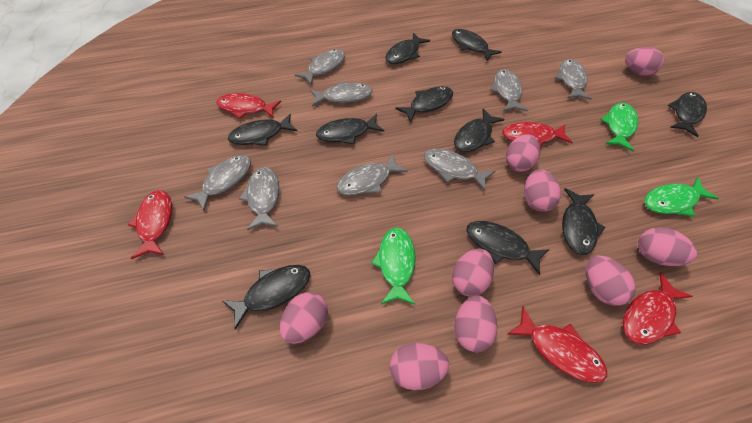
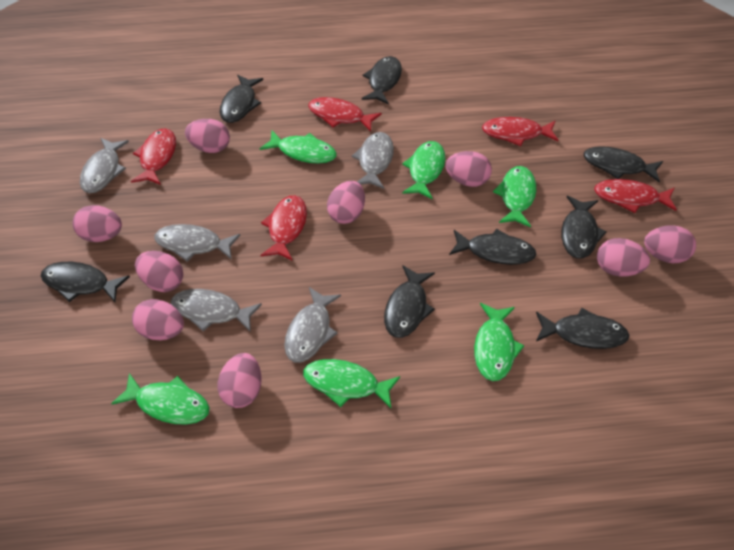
black fish: [222,265,310,330] [228,114,297,146] [316,114,384,144] [385,33,430,64] [395,86,453,123] [452,29,502,61] [454,109,505,152] [466,221,550,275] [562,188,606,255] [668,92,707,137] = 10 -> [41,262,130,302] [220,75,263,123] [362,56,402,104] [384,266,435,338] [449,229,537,265] [536,308,629,349] [561,196,606,259] [583,146,663,182] = 8
green fish: [371,227,415,305] [600,103,638,151] [645,177,719,216] = 3 -> [111,373,210,425] [260,131,337,163] [303,359,400,408] [402,141,445,199] [474,303,524,381] [493,166,536,227] = 6
grey fish: [184,155,251,211] [239,167,279,231] [295,49,345,85] [310,81,372,106] [337,154,408,196] [424,149,495,191] [490,69,528,111] [555,59,592,100] = 8 -> [80,138,129,193] [154,224,240,261] [171,289,262,332] [284,287,341,363] [352,132,394,189] = 5

